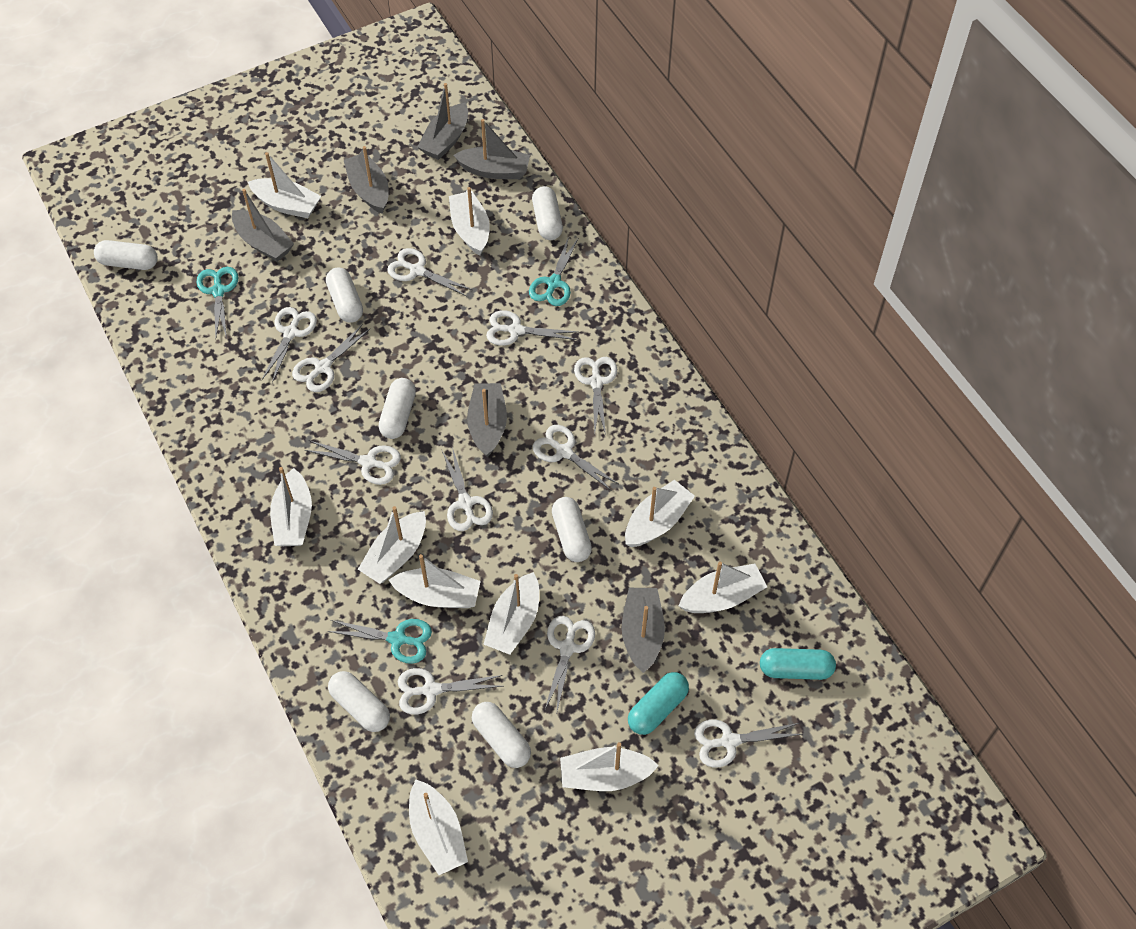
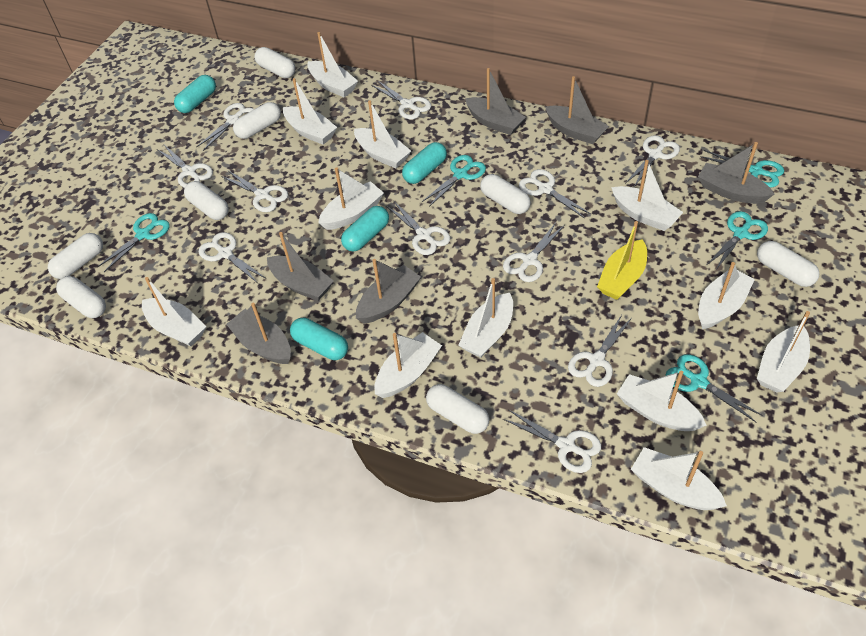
turquoise capsule: [628,672,689,735] [760,648,836,680] = 2 -> [174,75,216,113] [290,318,348,360] [341,206,389,252] [402,142,447,184] = 4
turquoise scissors: [196,267,238,339] [327,619,432,664] [529,236,578,306] = 3 -> [97,213,170,272] [422,155,486,207] [666,354,761,423] [700,150,784,188] [707,211,768,271] = 5
white boat: [248,152,321,218] [270,467,312,546] [358,506,426,584] [389,554,481,608] [409,780,468,875] [449,187,490,255] [484,572,539,655] [560,742,659,791] [625,480,695,547] [679,561,767,613] = 10 -> [142,277,206,346] [283,78,337,145] [307,32,358,97] [318,167,384,230] [354,100,411,168] [375,332,442,398] [458,278,513,358] [611,160,683,231] [617,370,707,431] [631,447,727,510] [698,262,755,329] [757,311,810,393] = 12
white capsule: [94,240,158,270] [326,268,363,323] [328,671,390,732] [379,378,416,439] [472,702,531,768] [532,186,563,240] [552,497,592,562] = 7 -> [48,233,103,279] [56,276,106,318] [184,181,229,220] [233,102,281,139] [254,47,295,78] [426,384,489,434] [480,174,531,214] [757,241,820,287] = 8
yellow boat: none = 0 -> [597,221,647,300] = 1

